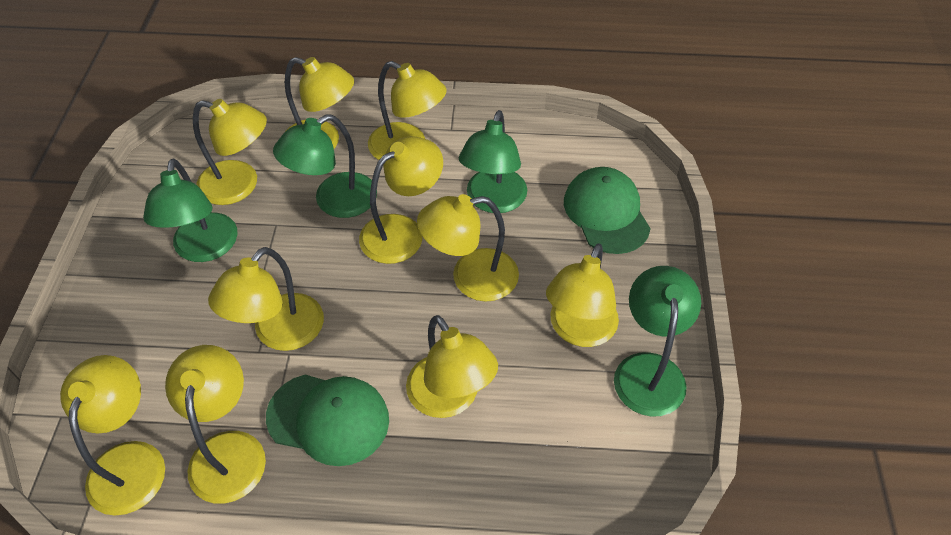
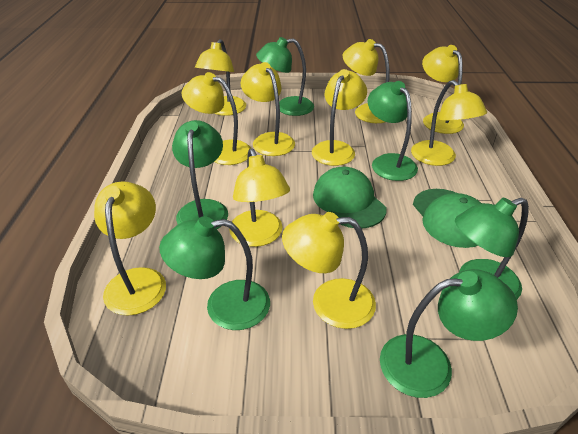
green lamp: [143,159,238,262] [273,114,377,218] [459,110,527,213] [614,266,701,417] = 4 -> [159,216,270,330] [172,120,228,229] [256,37,314,116] [367,81,418,181] [380,269,518,398] [455,198,529,299] = 6

